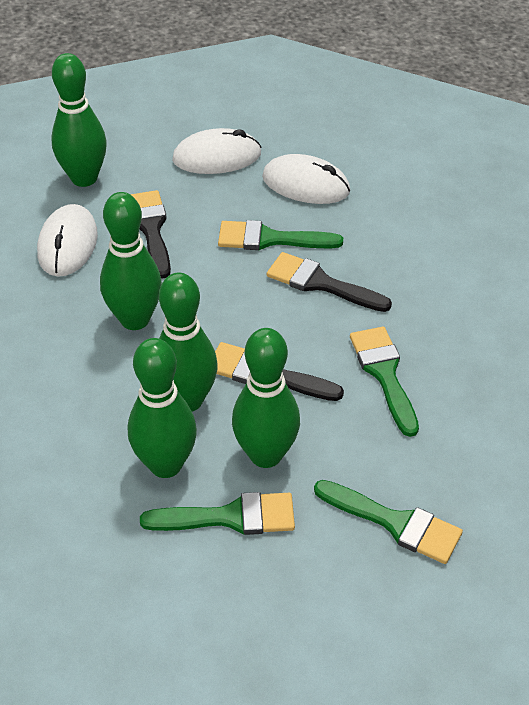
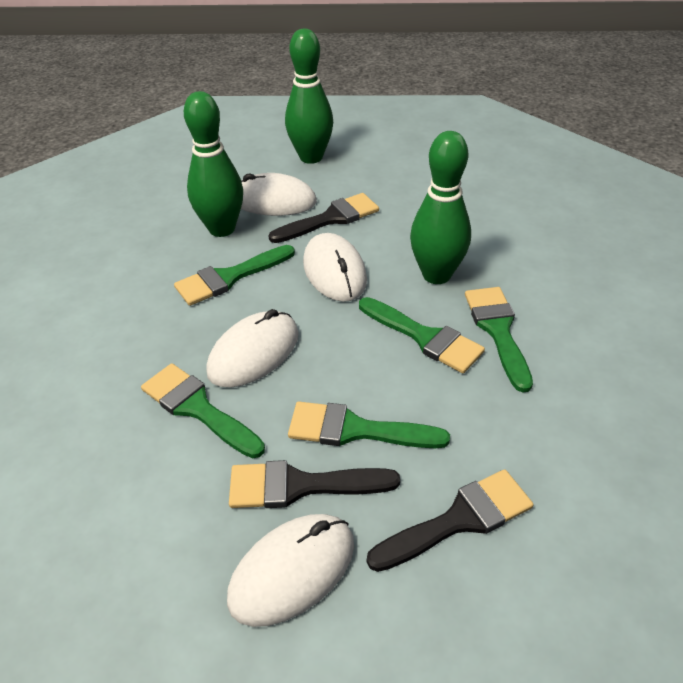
green bowling pin: [51,53,107,187] [100,192,162,330] [128,338,197,478] [159,273,218,412] [232,328,300,468] = 5 -> [184,91,243,237] [285,28,333,164] [410,131,471,284] = 3
green brush: [140,492,295,535] [218,220,343,250] [314,480,463,564] [350,326,419,437] = 4 -> [141,363,265,458] [174,245,295,306] [288,402,450,448] [359,297,485,374] [465,287,533,393] = 5
white mouse: [37,204,98,277] [172,128,262,174] [262,154,350,204] = 3 -> [206,309,299,387] [227,514,354,627] [241,173,317,216] [303,233,367,302] = 4

